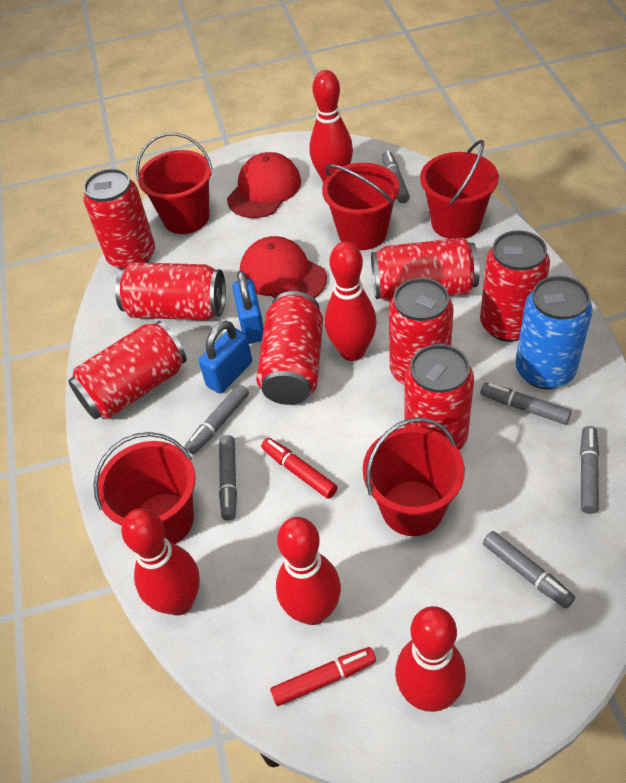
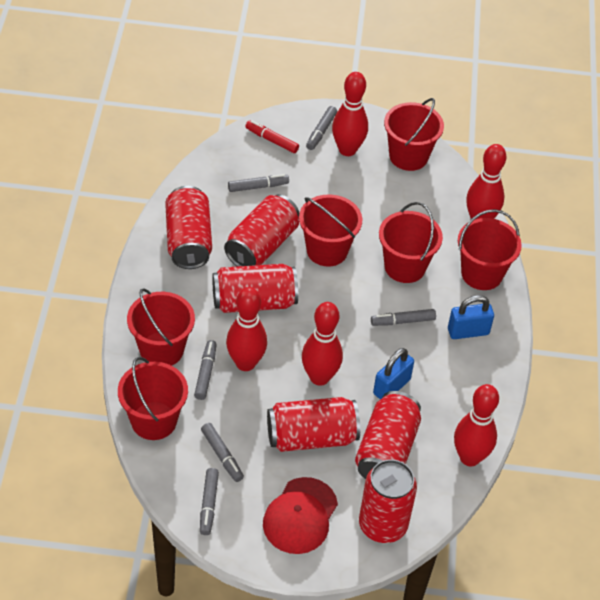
blue can: [516,276,593,389] = 1 -> none = 0
red bucket: [93,432,195,544] [136,133,213,234] [322,163,400,250] [363,417,465,536] [420,140,499,239] = 5 -> [118,357,188,440] [127,288,195,366] [299,194,362,267] [379,202,443,283] [384,98,444,171] [458,209,522,290] = 6
red can: [68,321,187,420] [83,168,155,269] [115,262,226,321] [256,291,323,405] [371,238,479,302] [389,278,454,385] [404,344,474,450] [480,230,550,342] = 8 -> [165,186,212,269] [212,264,298,313] [224,194,299,267] [267,397,360,452] [355,391,421,479] [359,459,417,543] = 6
red cap: [227,152,301,218] [240,236,327,298] = 2 -> [263,477,338,554] = 1
red marker: [261,438,338,499] [270,647,376,706] = 2 -> [245,120,299,153] = 1

